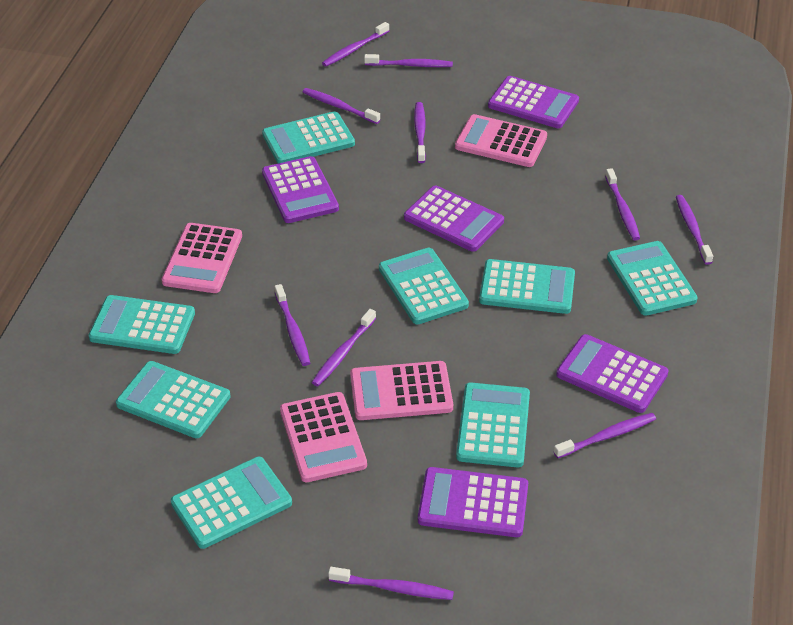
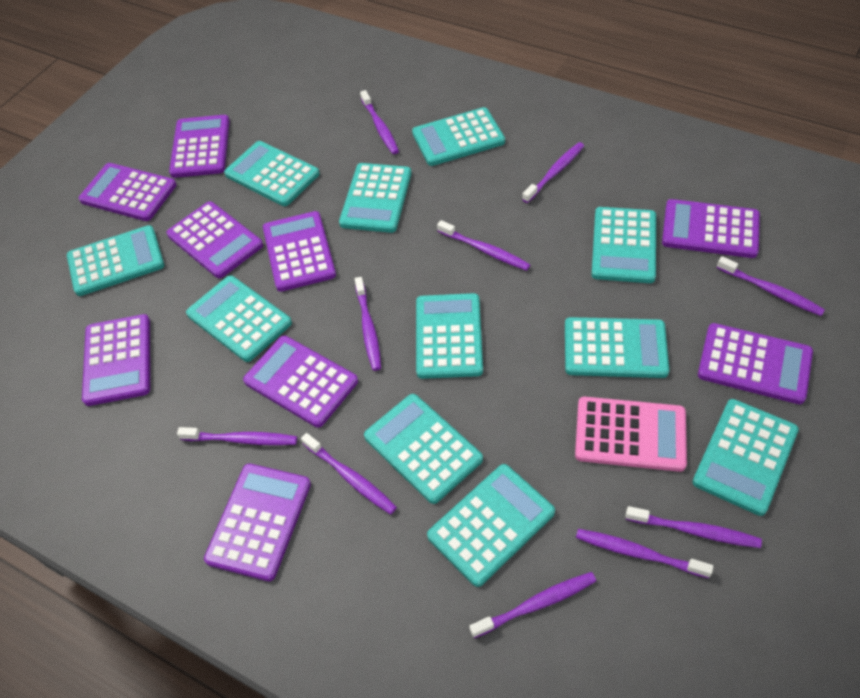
pink calculator: [161,223,242,293] [280,392,367,482] [350,361,453,420] [455,114,547,167] = 4 -> [575,397,687,472] = 1
purple calculator: [262,156,339,223] [404,185,504,252] [418,467,528,537] [488,76,579,128] [556,334,668,413] = 5 -> [78,163,176,221] [82,314,150,406] [166,201,263,278] [169,115,230,178] [204,464,311,581] [243,336,358,428] [263,211,336,292] [662,199,760,258] [698,323,813,404] = 9
turquoise calculator: [89,295,195,354] [116,361,231,438] [171,457,292,549] [262,111,355,163] [379,248,469,325] [456,383,530,467] [479,259,575,314] [607,241,698,316] = 8 -> [67,225,164,296] [186,275,292,362] [224,141,320,206] [339,163,412,233] [364,394,483,504] [412,107,505,166] [416,293,483,379] [427,464,555,587] [565,317,669,378] [591,207,656,283] [692,399,799,516] = 11

